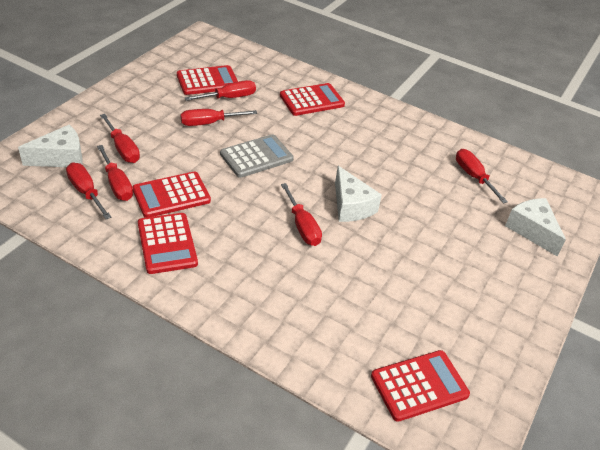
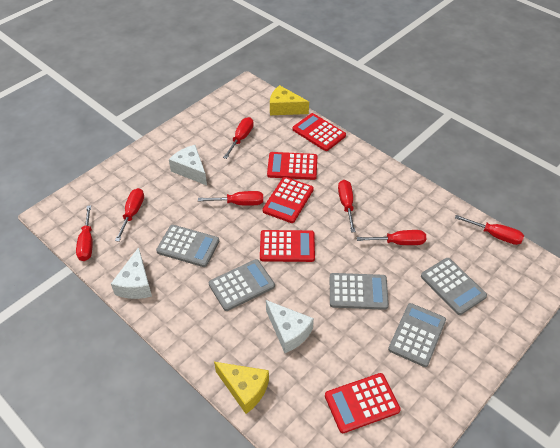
grey calculator: [220,134,294,178] = 1 -> [156,225,219,267] [209,259,275,311] [330,273,389,310] [388,303,446,367] [421,258,487,315] = 5
yellow cheese: none = 0 -> [214,362,269,414] [270,85,309,115] = 2

